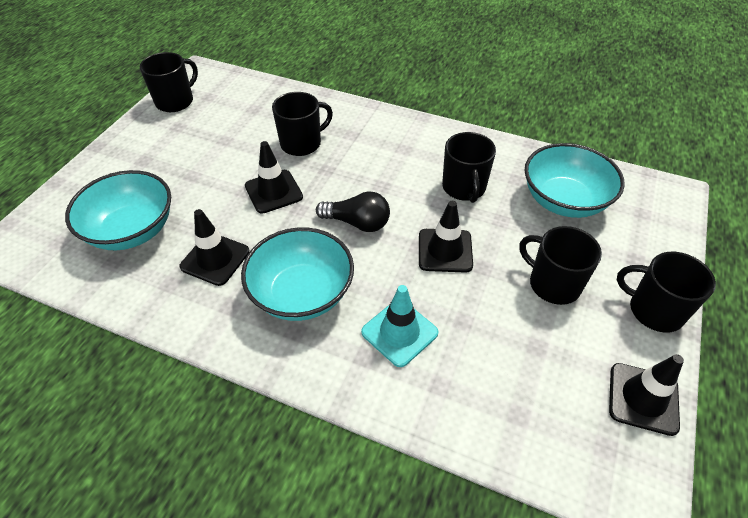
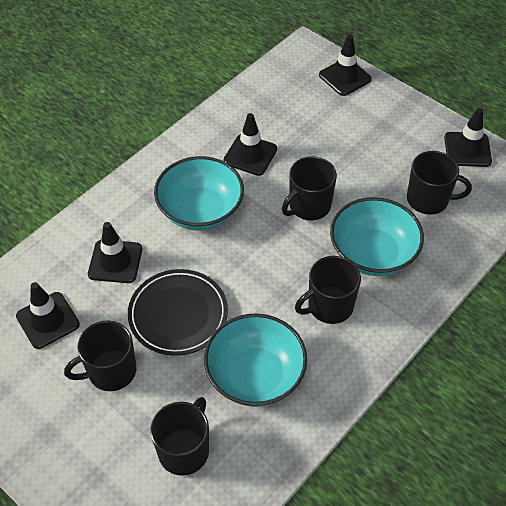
black light bulb: [316,191,390,232] = 1 -> none = 0
black plate: none = 0 -> [128,269,228,356] = 1
black traffic cone: [179,209,250,286] [245,141,303,214] [419,201,473,273] [609,354,684,436] = 4 -> [16,282,80,349] [88,222,142,283] [223,113,277,176] [319,35,372,96] [444,108,492,167] = 5
turquoise traffic cone: [361,285,438,367] = 1 -> none = 0

